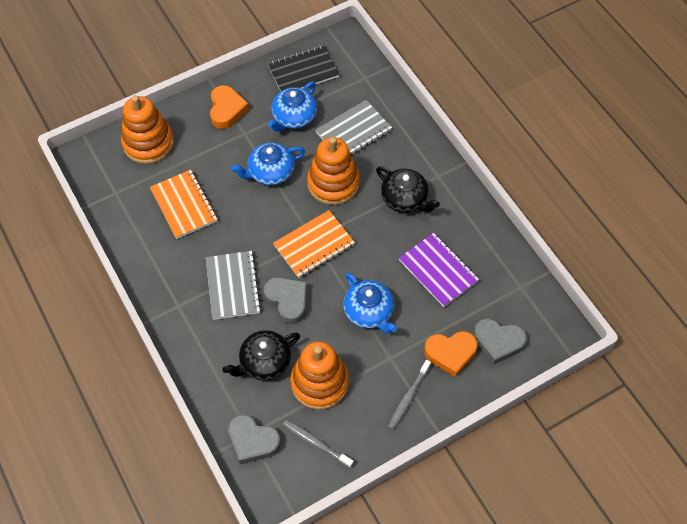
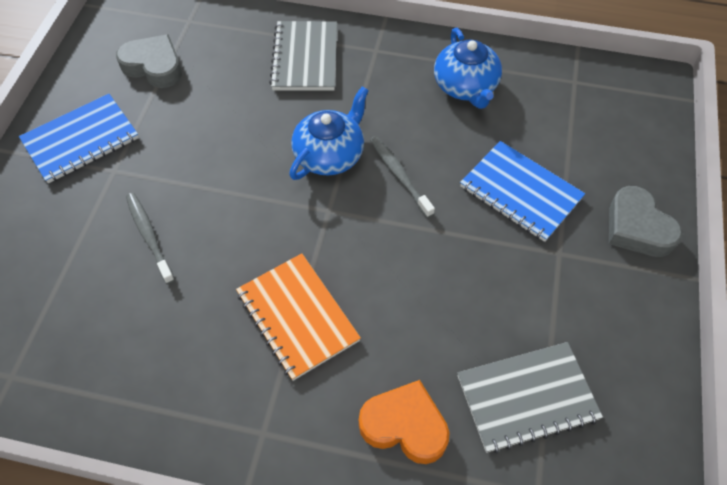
black notebook: [267,44,340,91] = 1 -> none = 0
black teapot: [222,330,300,381] [376,166,440,213] = 2 -> none = 0
blue notebook: none = 0 -> [19,94,139,183] [460,141,585,242] = 2
blue teapot: [231,142,305,186] [268,81,317,132] [343,273,397,334] = 3 -> [289,86,369,180] [434,28,502,109] = 2
grey heart: [228,414,281,464] [264,277,307,324] [473,319,527,365] = 3 -> [116,34,182,88] [609,186,683,257] = 2
orange heart: [210,85,249,129] [424,331,477,377] = 2 -> [359,380,450,464] = 1
orange notebook: [150,170,217,239] [273,210,355,278] = 2 -> [236,253,361,381] = 1
orange stacking toy: [121,95,174,164] [290,341,349,410] [307,137,359,205] = 3 -> none = 0
purple notebook: [399,233,479,307] = 1 -> none = 0

